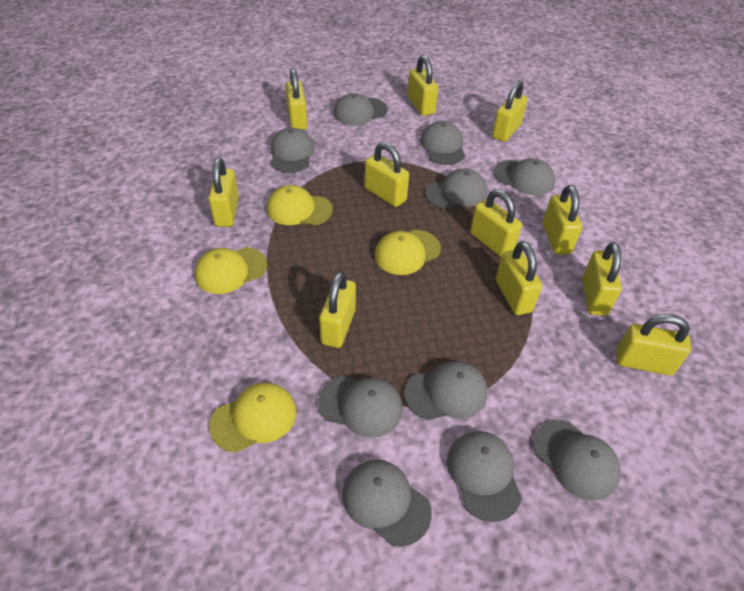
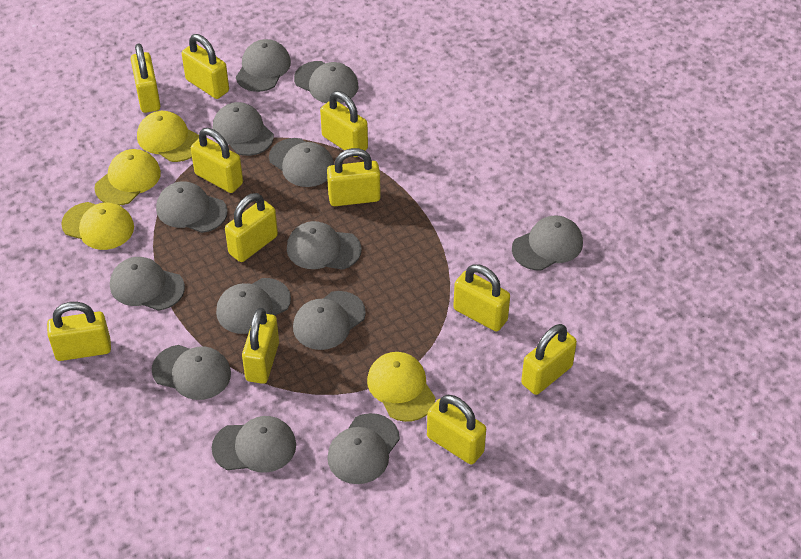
grey cap: [271,128,314,173] [318,376,403,438] [334,93,388,126] [342,460,432,547] [404,361,487,420] [420,121,465,165] [425,168,487,209] [447,431,522,522] [493,158,555,195] [533,420,621,501] = 10 -> [110,257,185,311] [152,345,231,400] [156,181,228,233] [212,102,274,156] [212,416,296,473] [216,278,291,334] [236,39,291,92] [269,138,334,187] [287,221,362,270] [293,291,366,350] [294,61,358,103] [327,413,400,484] [512,215,583,271] = 13

